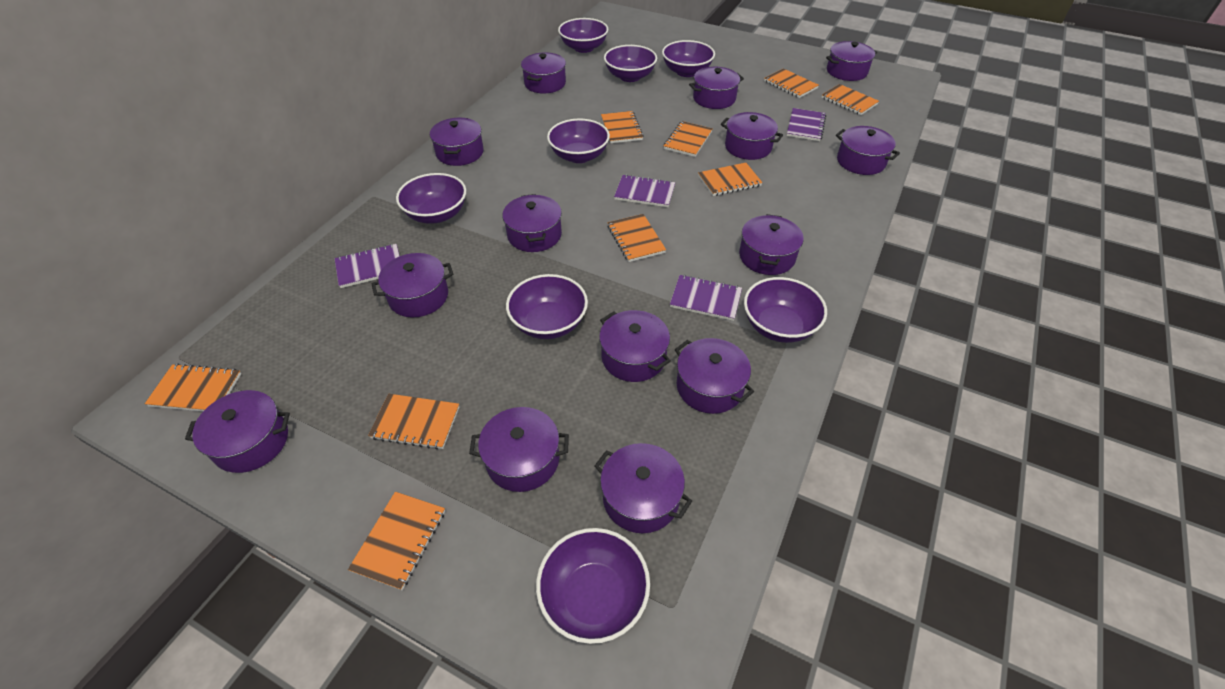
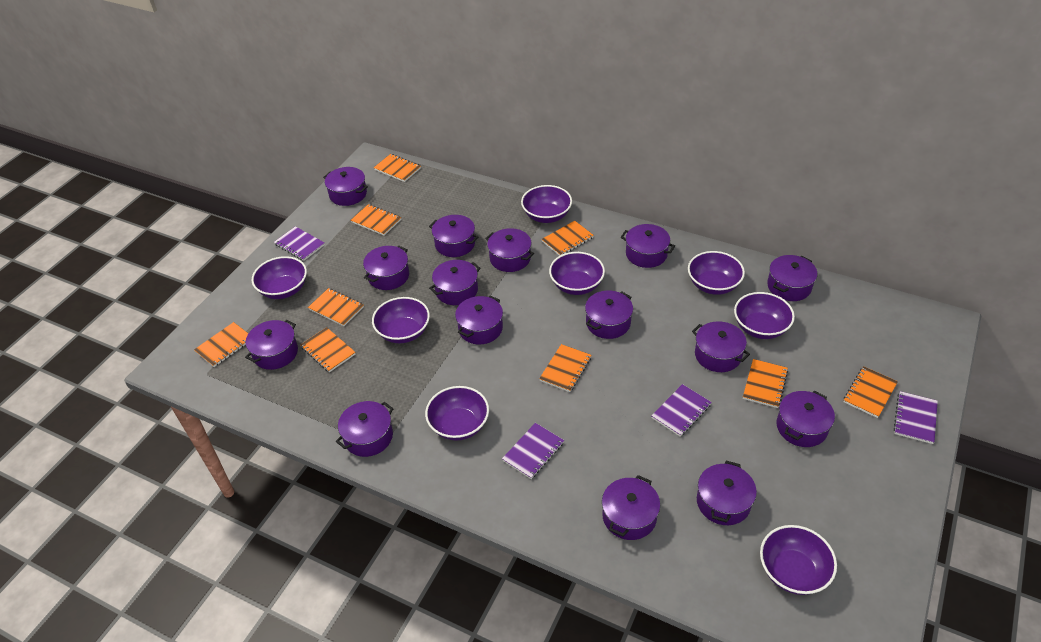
purple pot: [185,390,290,473] [371,253,454,318] [430,118,484,166] [469,407,569,492] [502,194,562,252] [521,52,566,94] [594,443,692,533] [599,310,671,382] [675,338,754,414] [689,67,744,109] [721,112,783,160] [739,214,804,275] [826,41,877,81] [836,126,900,175] = 14 -> [245,320,298,370] [323,167,368,206] [336,401,393,457] [363,246,409,290] [429,215,479,257] [429,260,481,305] [455,296,503,344] [485,228,534,272] [585,291,633,339] [602,475,660,540] [621,224,675,268] [692,321,750,372] [697,460,757,525] [767,255,817,301] [777,391,835,447] = 15

